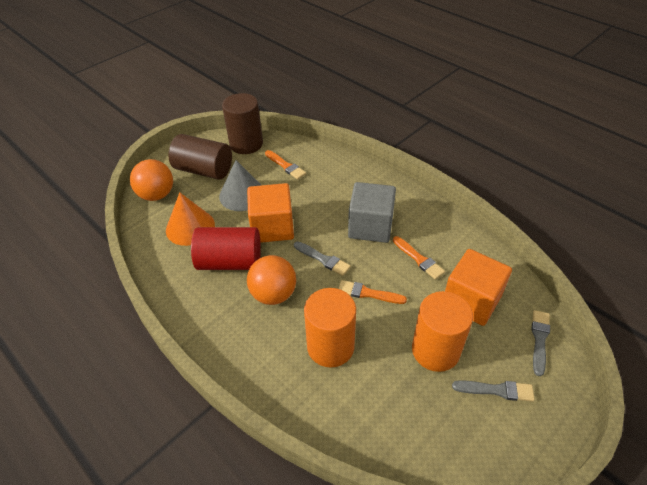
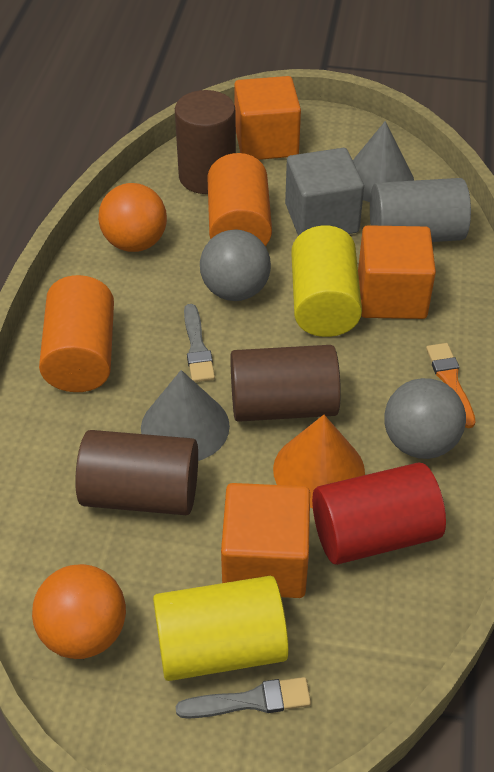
brown cylinder: [169,134,232,180] [222,93,263,154] = 2 -> [75,430,198,515] [175,90,236,194] [230,345,341,422] = 3
grey ball: none = 0 -> [200,230,271,301] [384,378,466,459] = 2
grey brush: [294,241,351,276] [452,380,535,402] [532,310,550,376] = 3 -> [176,677,311,719] [184,304,215,382] = 2
grey cone: [219,160,261,211] = 1 -> [141,370,230,461] [353,121,414,202] = 2
grey cylinder: none = 0 -> [370,178,471,242] = 1
orange brush: [265,150,306,180] [338,280,407,304] [393,236,445,280] = 3 -> [426,343,475,428] = 1
orange cube: [247,183,294,243] [445,249,512,326] = 2 -> [221,483,310,598] [234,76,301,160] [358,225,436,319] = 3
yellow cylinder: none = 0 -> [153,576,289,681] [291,226,362,337] = 2

